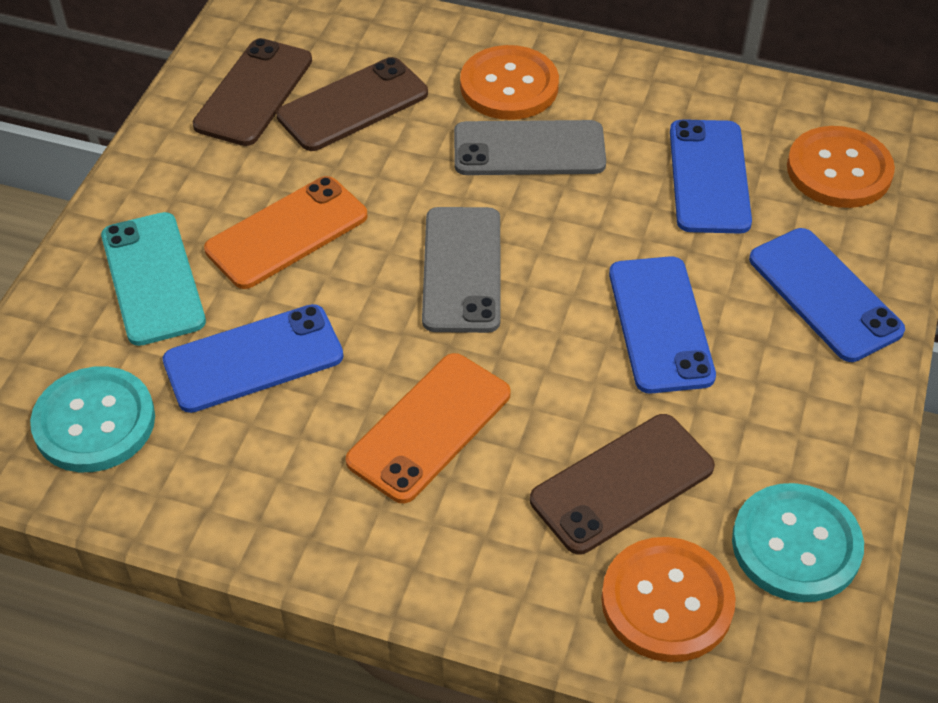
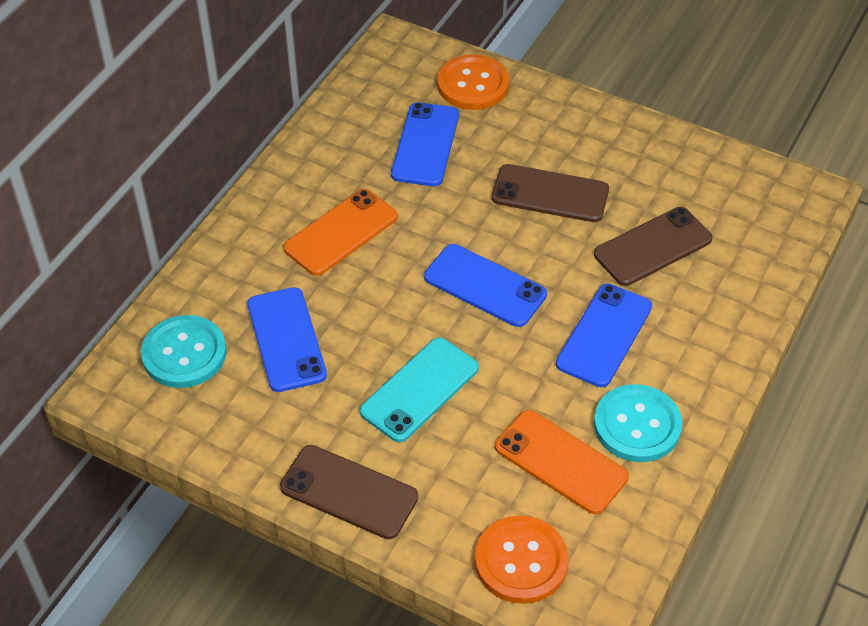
grey phone: [422,207,501,333] [454,120,606,175] = 2 -> none = 0
orange button: [460,45,559,120] [601,537,736,662] [787,126,895,208] = 3 -> [437,54,509,110] [475,516,569,604] = 2

